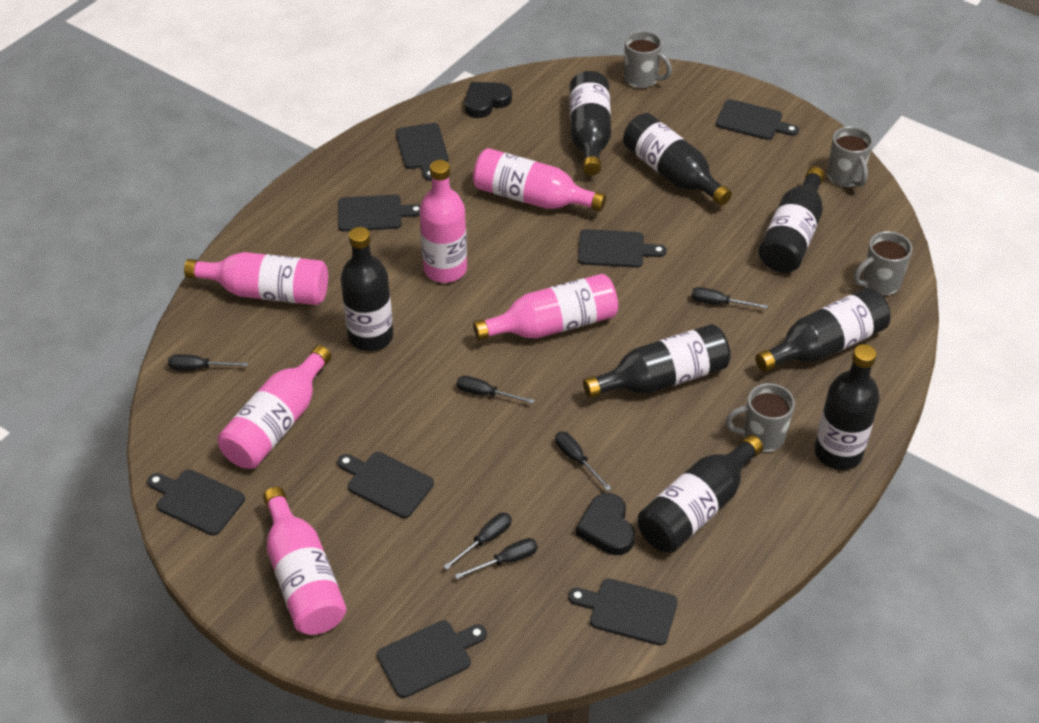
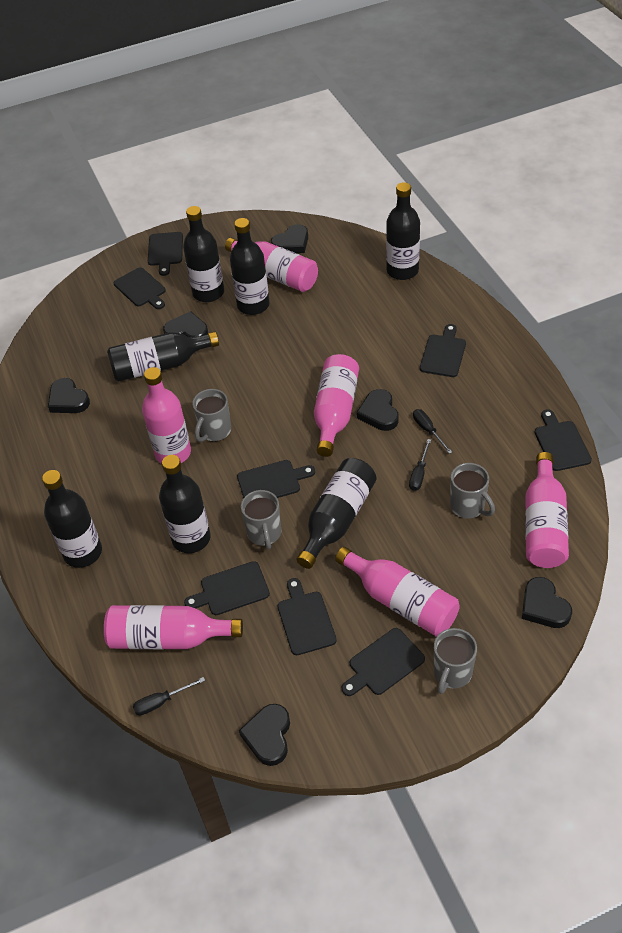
black bottle: [340,227,393,351] [569,71,611,175] [583,324,731,398] [623,113,732,206] [637,435,763,553] [755,287,891,372] [758,167,825,273] [815,344,880,470] = 8 -> [42,470,102,568] [107,331,219,382] [159,455,211,553] [183,206,224,302] [230,218,270,315] [297,458,376,569] [386,182,420,280] = 7
black heart: [465,82,512,118] [576,493,635,555] = 2 -> [48,378,90,413] [163,311,208,337] [239,704,290,766] [271,224,308,253] [357,389,399,431] [522,577,572,628] = 6
black screwdriver: [168,354,248,370] [443,513,512,570] [455,538,538,579] [456,376,535,404] [555,431,611,491] [691,287,768,309] = 6 -> [133,677,205,715] [409,439,431,491] [413,409,452,454] = 3

